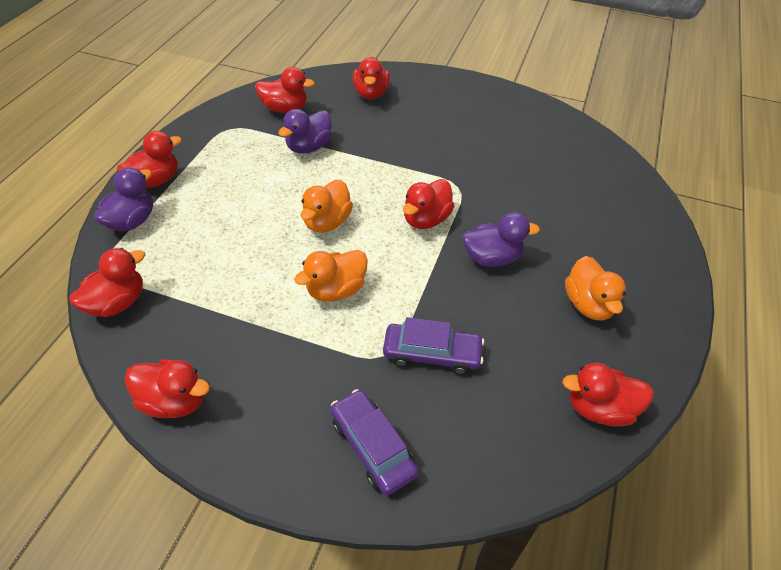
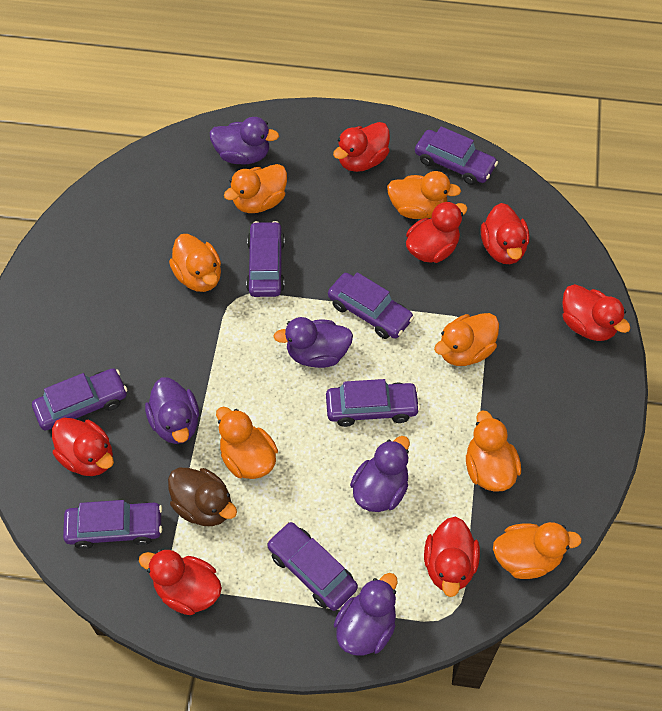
brown duck: none = 0 -> [168,468,237,526] = 1
orange duck: [294,250,368,302] [301,180,353,233] [565,256,626,321] = 3 -> [169,234,221,292] [216,407,278,479] [224,164,287,213] [387,171,461,219] [434,313,499,366] [466,410,521,492] [493,522,582,579] = 7
purple car: [331,389,418,495] [383,317,484,375] = 2 -> [32,368,128,430] [63,500,162,549] [246,221,285,297] [267,522,358,611] [326,379,420,427] [328,272,414,339] [415,126,498,185] = 7
purple duck: [94,167,153,231] [278,109,332,154] [462,212,540,267] = 3 -> [145,377,199,444] [210,117,279,165] [273,317,353,368] [334,573,398,656] [350,436,410,512] = 5

